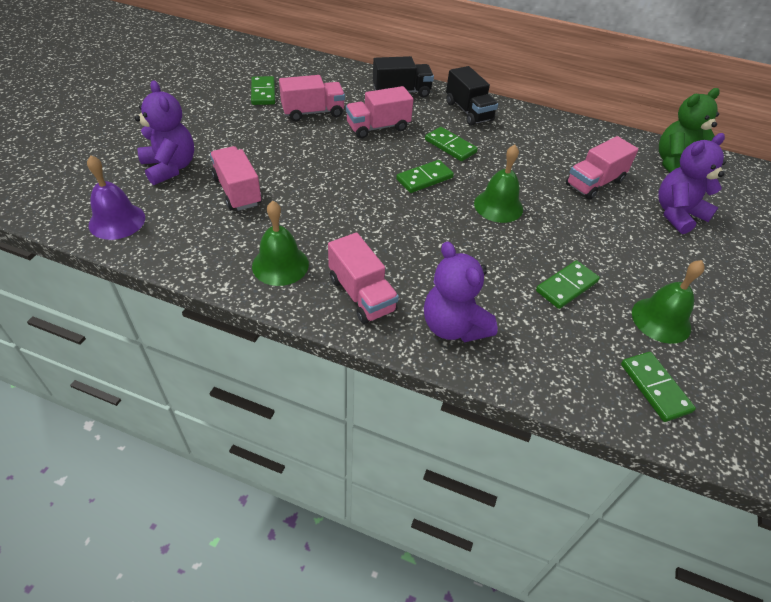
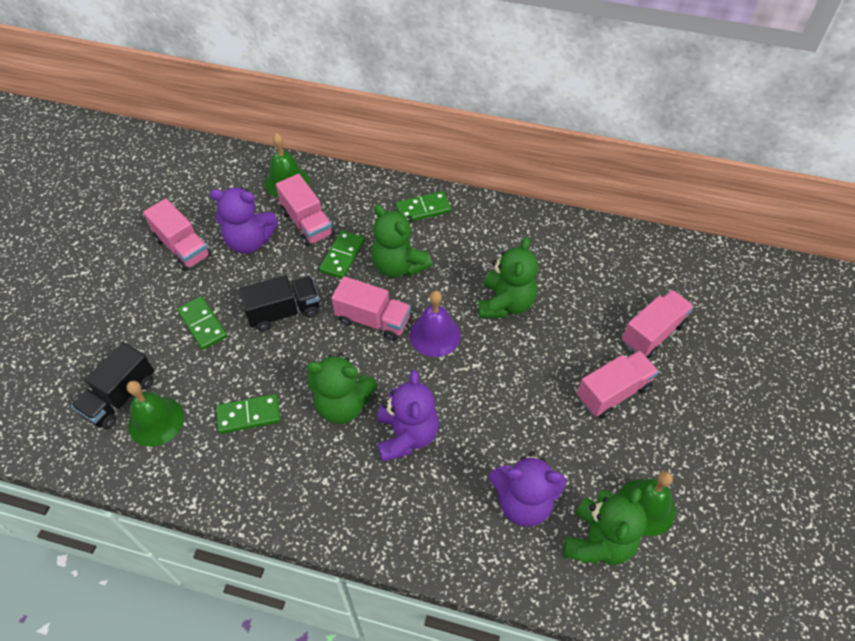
green domino: [251,76,275,105] [396,160,454,193] [425,127,478,161] [536,260,600,309] [621,352,696,422] = 5 -> [177,296,227,350] [216,394,281,434] [319,230,365,279] [396,191,451,221] = 4
green teddy bear: [659,88,720,173] = 1 -> [307,352,377,424] [371,204,433,277] [478,237,538,318] [563,487,647,565] = 4

